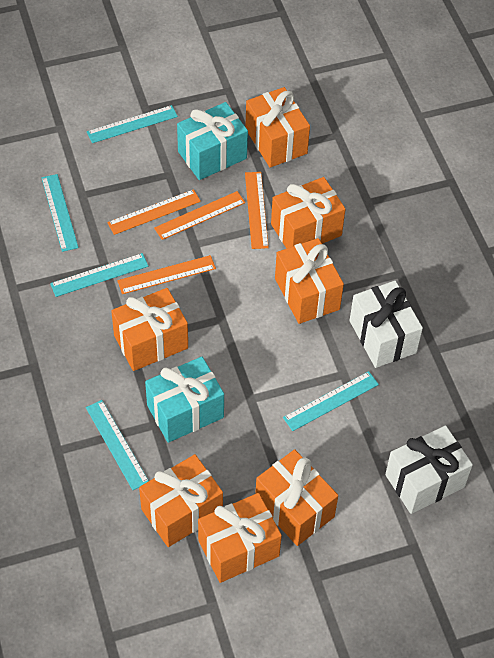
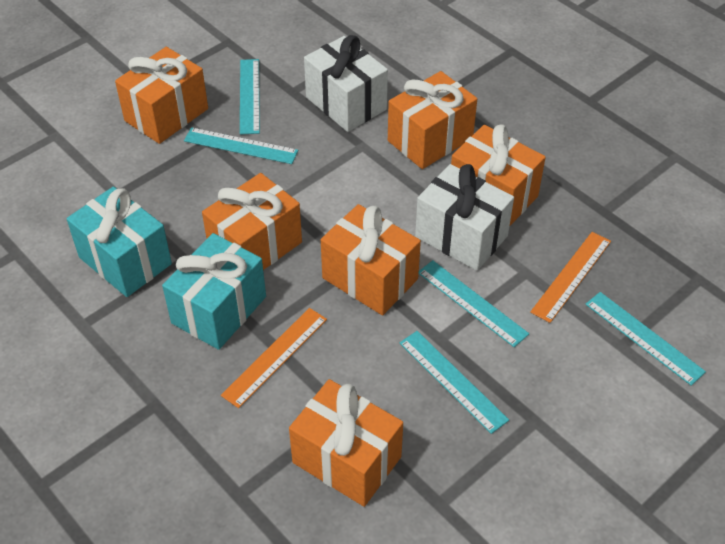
orange gift: [111,288,188,371] [139,454,223,547] [198,493,282,583] [245,87,310,168] [255,449,338,546] [271,177,345,249] [275,238,344,324] = 7 -> [115,47,208,144] [202,173,302,270] [289,379,403,507] [321,204,421,315] [388,71,477,169] [451,124,546,227] = 6
orange ruler: [107,189,201,235] [117,255,216,294] [154,191,245,240] [245,172,269,249] = 4 -> [221,308,327,408] [530,232,611,323] = 2

